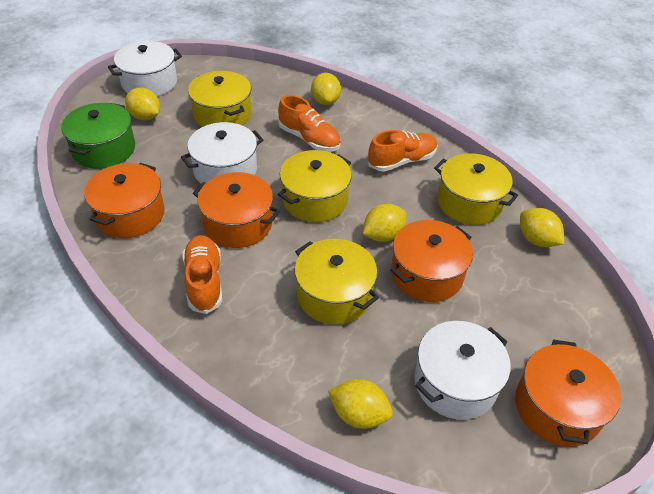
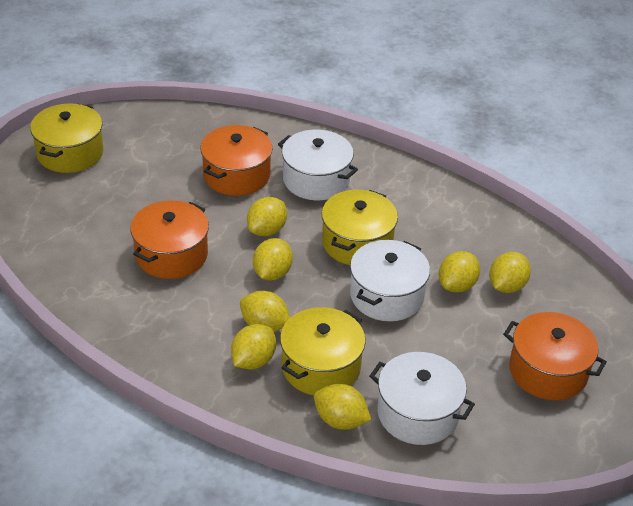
green pot: [61,103,135,169] = 1 -> none = 0
orange pot: [84,163,165,238] [193,172,280,248] [390,220,473,302] [515,340,621,447] = 4 -> [130,200,209,279] [200,125,273,196] [503,312,607,400] = 3
orange shoe: [183,235,222,314] [278,95,341,151] [368,130,438,172] = 3 -> none = 0
yellow lemon: [125,88,160,120] [311,73,341,105] [328,379,393,429] [363,204,406,242] [520,208,564,247] = 5 -> [231,324,276,370] [240,291,290,332] [247,197,287,236] [253,238,293,280] [314,384,371,430] [439,251,480,293] [489,252,531,293] = 7
yellow pot: [188,71,251,127] [278,150,352,222] [295,239,379,325] [434,153,518,225] = 4 -> [30,103,104,173] [280,307,366,395] [322,190,398,265] = 3

